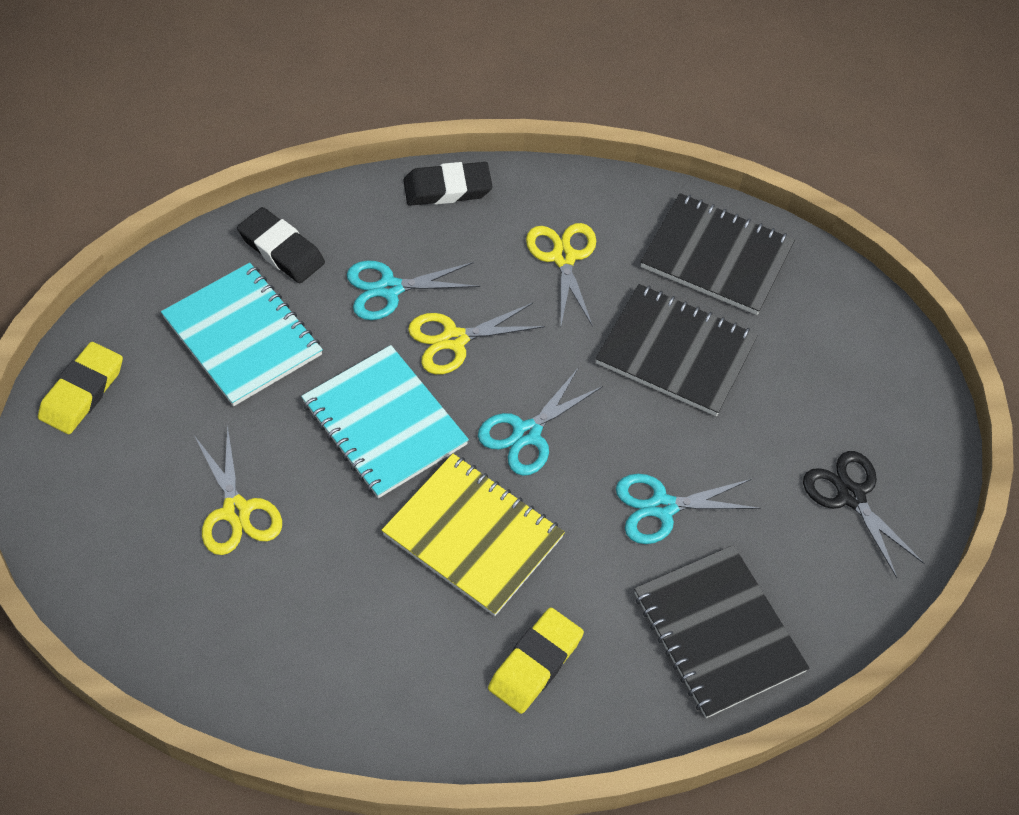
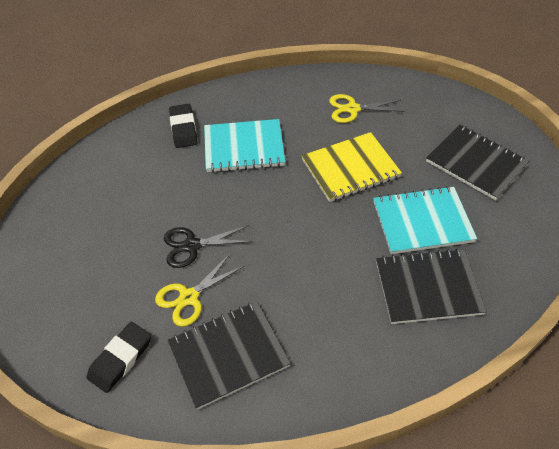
turquoise scissors: [347,261,480,320] [478,367,603,476] [616,474,761,544] = 3 -> none = 0
yellow eraser: [38,342,123,434] [488,607,584,714] = 2 -> none = 0
yellow scissors: [195,424,282,555] [408,303,545,374] [526,223,596,327] = 3 -> [155,254,244,327] [329,94,405,123] = 2

